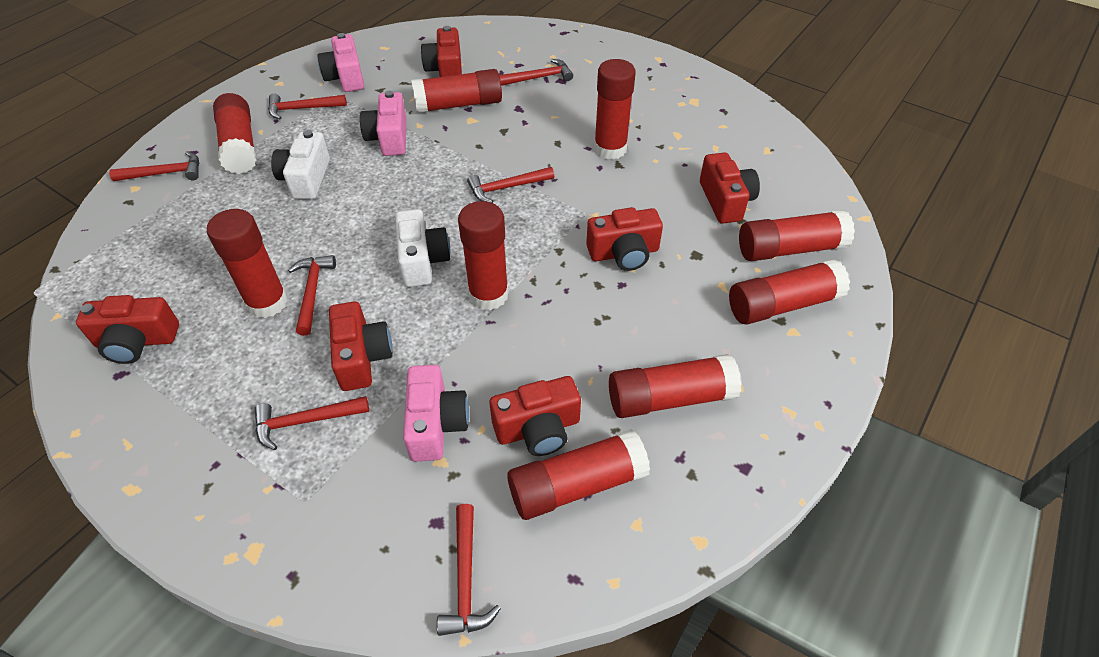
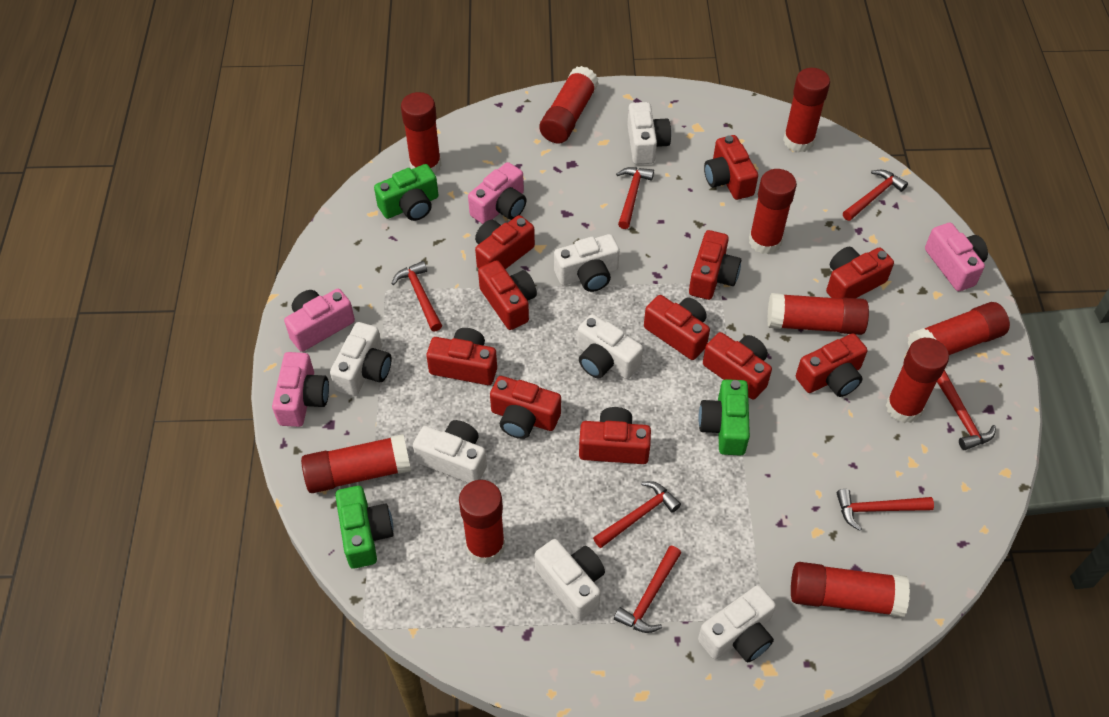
green camera: none = 0 -> [335,486,394,569] [374,164,438,221] [698,379,750,456] = 3
pink camera: [317,33,364,92] [360,91,406,156] [403,365,469,462] = 3 -> [272,352,329,427] [284,289,355,352] [468,162,527,224] [925,223,988,291] = 4
red camera: [76,295,179,364] [329,301,392,391] [421,26,462,77] [490,376,581,456] [586,207,663,271] [700,152,760,224] = 6 -> [426,328,497,385] [475,215,535,269] [478,260,537,330] [490,376,561,439] [579,407,651,464] [644,295,710,360] [689,230,741,300] [703,332,772,399] [704,135,758,200] [796,333,867,397] [826,247,894,299] = 11
red glue stick: [207,209,288,318] [213,93,257,174] [411,69,502,113] [458,201,509,310] [507,429,650,520] [594,59,636,160] [609,354,742,418] [729,259,850,325] [739,210,855,261] = 9 -> [301,434,411,493] [401,92,441,174] [459,480,505,564] [539,66,599,144] [749,169,797,254] [767,293,869,335] [783,68,830,152] [791,562,910,617] [886,338,949,423] [908,302,1010,355] = 10
white camera: [271,130,330,199] [395,209,450,287] = 2 -> [330,322,392,396] [413,420,487,483] [535,539,605,621] [554,234,620,292] [577,314,643,379] [627,102,671,164] [698,585,776,662] = 7

